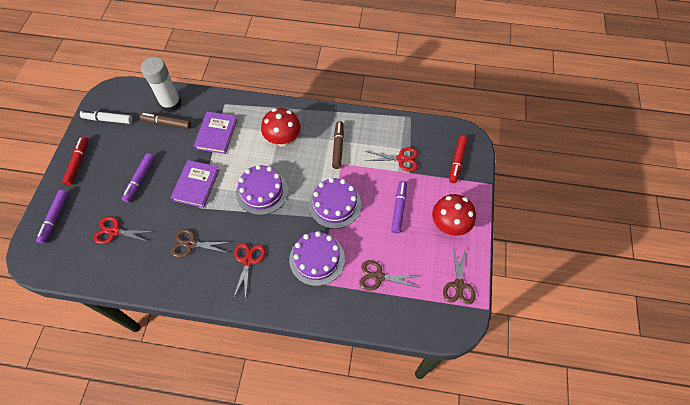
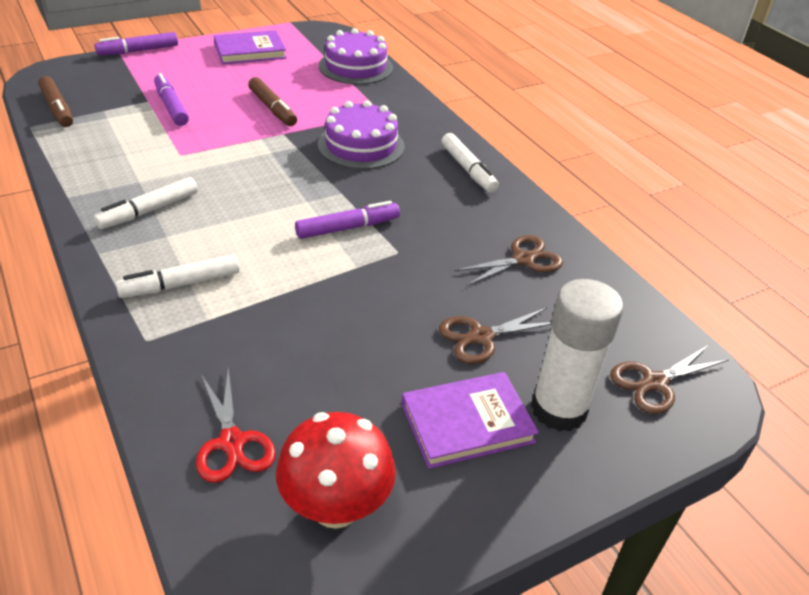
purple cake: [236,165,288,215] [289,231,345,286] [309,178,361,229] = 3 -> [318,100,405,169] [319,28,393,84] = 2
red marker: [62,136,88,185] [449,136,468,183] = 2 -> none = 0
red mushroom: [261,108,301,147] [432,194,476,236] = 2 -> [276,412,396,529] = 1
red scissors: [93,216,154,244] [233,243,265,301] [365,147,418,172] = 3 -> [196,368,276,483] = 1
white marker: [80,110,132,124] = 1 -> [94,177,198,229] [115,254,239,298] [441,133,499,193] = 3

